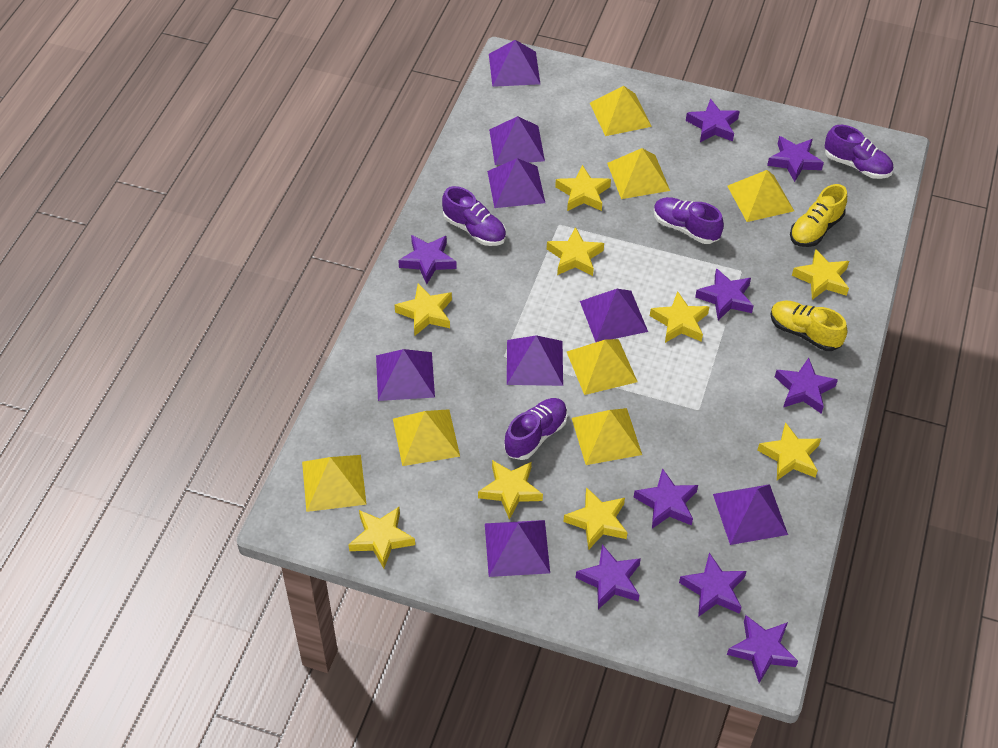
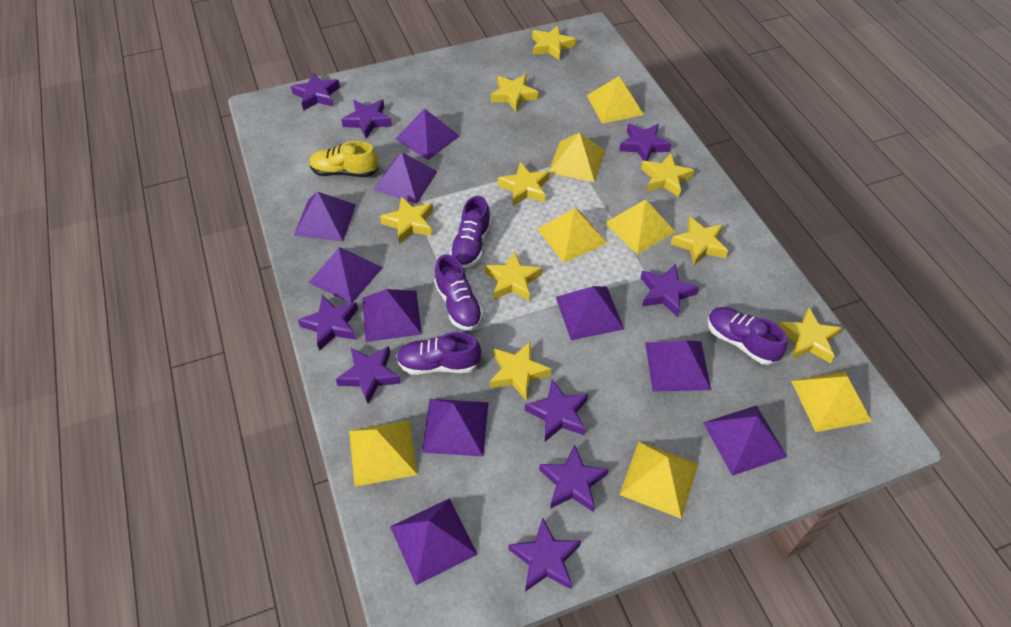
purple pyramid: [376,349,435,401] [485,520,550,577] [487,158,545,208] [489,40,540,87] [489,116,545,165] [507,335,563,386] [580,289,648,342] [713,484,788,545] = 8 -> [294,192,356,241] [309,248,383,303] [362,289,422,342] [374,152,438,204] [390,498,478,585] [395,108,459,160] [422,399,489,457] [556,286,624,340] [645,340,711,392] [703,405,787,476] = 10
yellow shoe: [770,301,847,351] [790,184,847,247] = 2 -> [309,141,378,177] = 1

